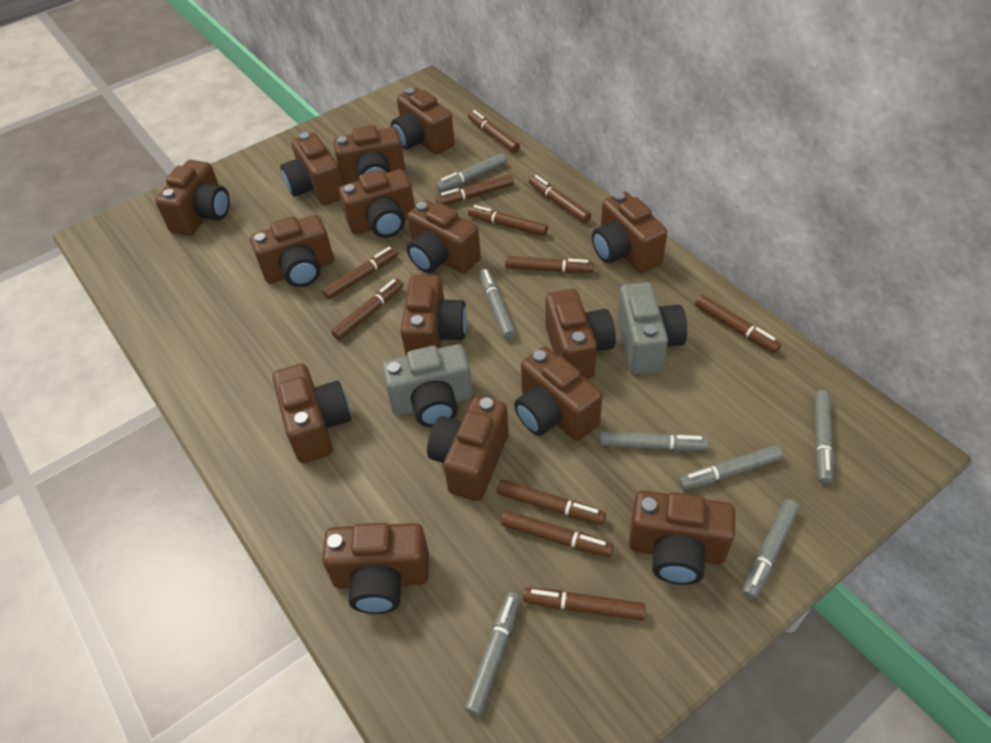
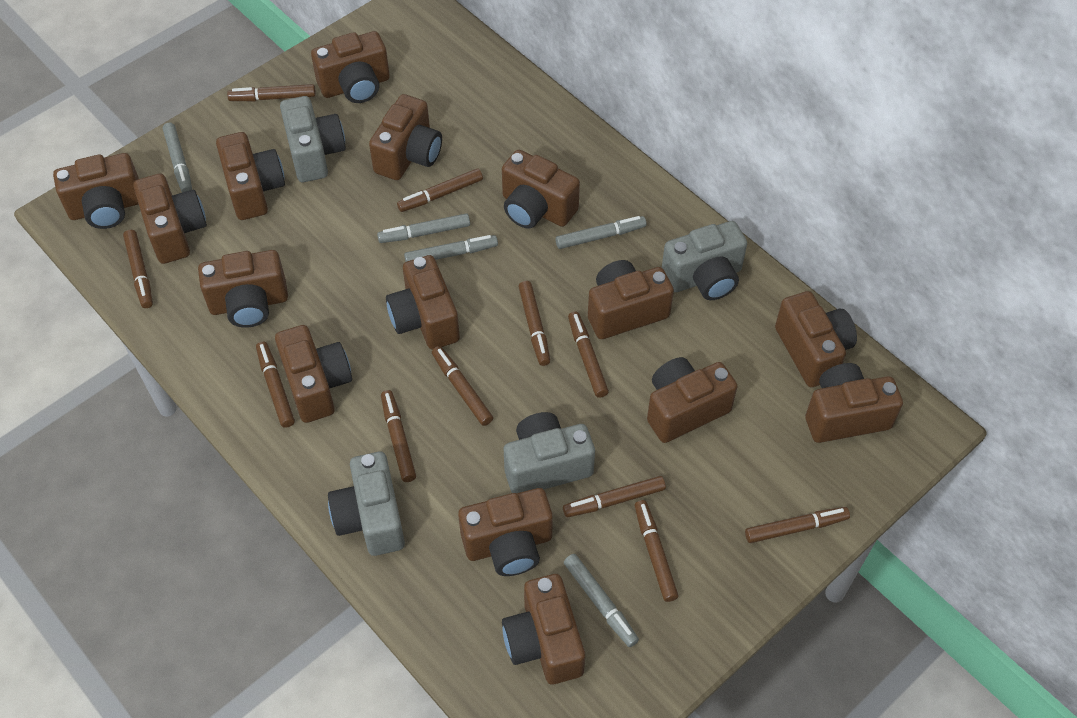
grey camera: [382,344,473,427] [617,282,687,375] = 2 -> [280,96,346,182] [328,451,405,556] [504,412,595,493] [662,221,747,300] = 4
grey marker: [436,153,507,192] [464,592,520,716] [479,269,516,339] [600,431,708,451] [678,445,783,490] [742,499,799,599] [814,390,834,484] = 7 -> [163,122,192,193] [377,213,470,243] [404,235,498,262] [555,216,647,249] [564,554,639,647] = 5

